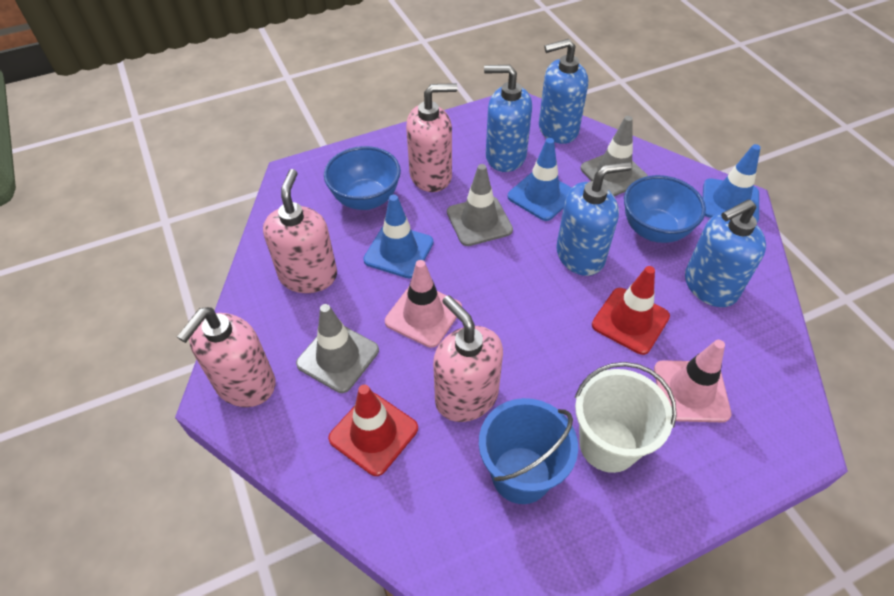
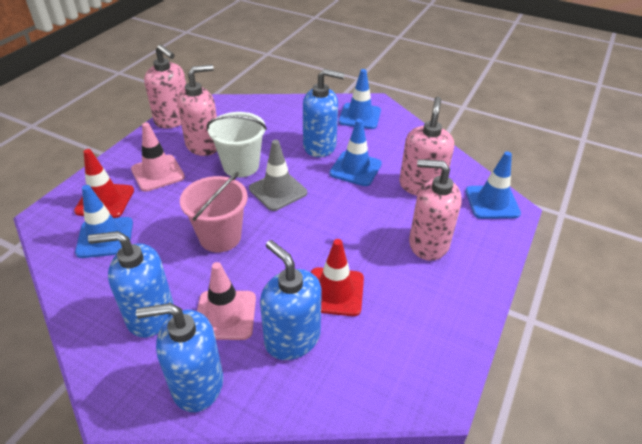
blue bowl: [324,146,401,210] [624,175,706,243] = 2 -> none = 0
blue bucket: [479,398,578,504] = 1 -> none = 0
blue traffic cone: [363,195,433,278] [507,138,572,221] [703,144,761,223] = 3 -> [75,185,133,258] [329,119,382,186] [339,69,381,129] [466,151,521,219] = 4
grey traffic cone: [296,304,379,393] [447,164,513,246] [581,116,648,196] = 3 -> [249,140,307,211] = 1
pink bucket: none = 0 -> [180,172,248,252] = 1

